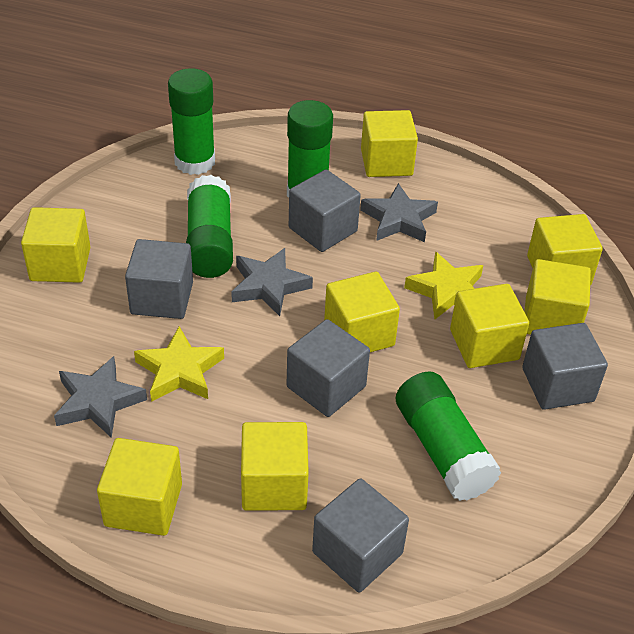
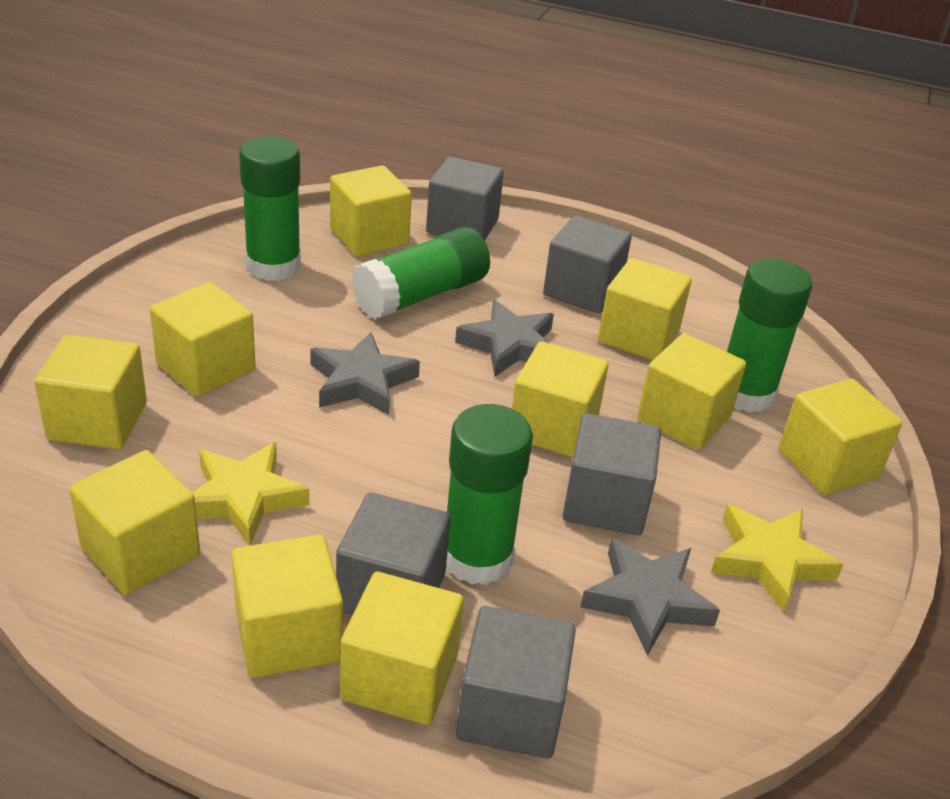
yellow cube: [21,207,90,283] [97,438,182,536] [241,422,309,511] [324,272,400,352] [361,110,418,177] [450,284,529,368] [525,259,591,335] [527,214,603,285] = 8 -> [34,334,147,449] [69,450,200,595] [150,282,256,397] [231,534,343,678] [330,165,412,256] [340,571,464,725] [512,341,609,458] [598,258,692,360] [637,333,746,450] [779,379,902,495] = 10

